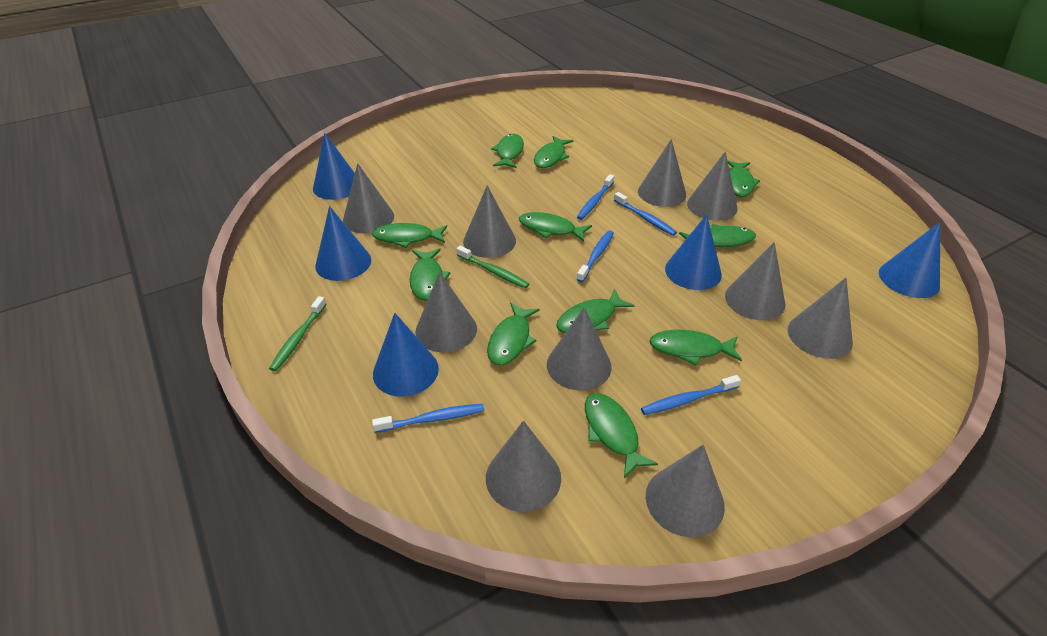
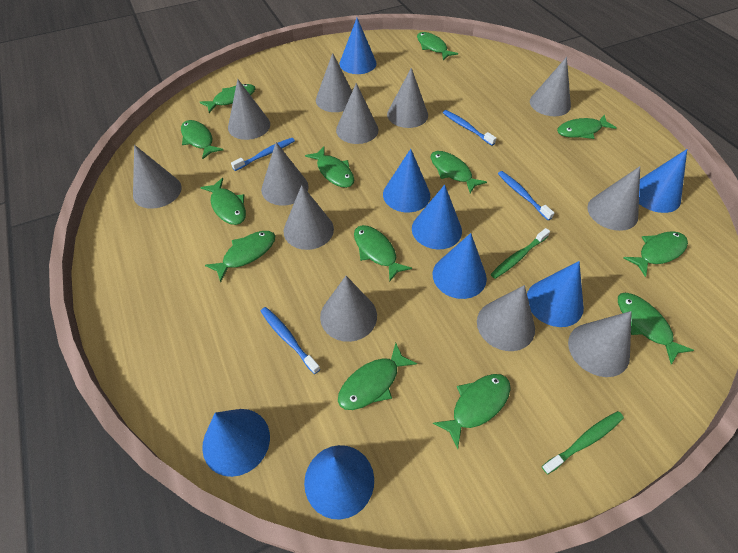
blue cone: [313,133,355,200] [315,206,371,281] [373,313,439,397] [665,214,722,290] [879,222,940,298] = 5 -> [202,409,270,477] [304,445,374,520] [339,18,376,74] [383,149,430,213] [412,184,462,249] [433,233,487,299] [527,261,584,327] [639,149,687,213] = 8
blue toothbrush: [372,404,484,433] [576,230,614,282] [577,174,614,220] [614,192,677,236] [641,375,741,415] = 5 -> [231,138,295,171] [261,307,320,374] [443,110,497,146] [498,171,554,220] = 4
green fish: [372,223,447,248] [410,248,451,301] [487,303,540,365] [491,134,524,168] [519,212,592,242] [534,136,573,168] [556,289,635,333] [585,393,658,478] [649,330,742,366] [679,224,756,247] [727,160,760,197] = 11 -> [181,120,223,159] [200,84,256,113] [200,178,246,225] [205,231,275,282] [305,147,354,188] [338,343,417,410] [354,225,412,281] [417,32,458,60] [431,151,487,193] [433,374,511,449] [557,115,617,139] [618,293,694,364] [624,231,688,277] = 13
grey cone: [343,163,394,233] [415,272,477,352] [463,185,516,258] [486,421,561,512] [547,307,612,391] [638,139,686,207] [646,445,725,537] [687,151,737,221] [725,242,785,320] [788,278,853,359] = 10 -> [133,145,182,209] [228,79,270,140] [261,142,309,206] [284,185,334,250] [316,53,352,112] [320,276,377,342] [336,83,378,144] [387,68,428,128] [477,285,535,351] [530,57,571,116] [568,311,632,377] [587,166,640,231] = 12

